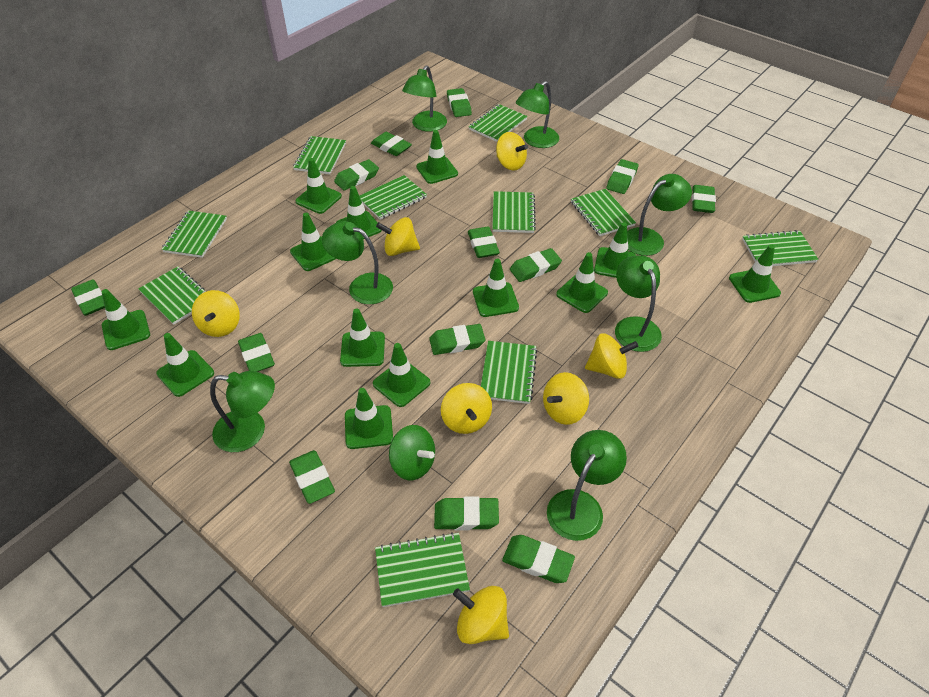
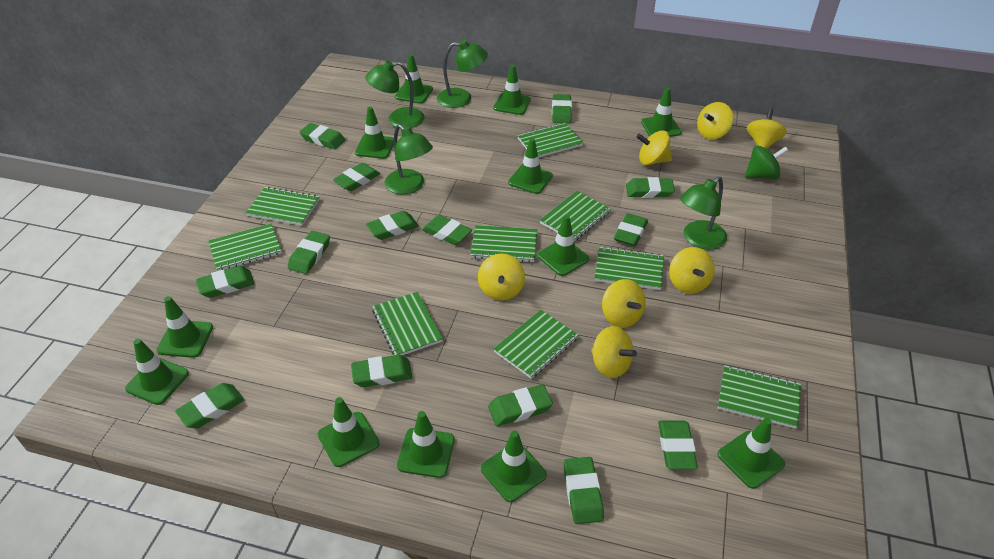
green eraser: [71,279,105,316] [238,333,275,372] [289,450,335,504] [334,159,379,191] [371,132,412,156] [429,324,485,355] [434,496,499,530] [447,88,472,117] [468,226,500,258] [502,535,575,583] [510,248,562,282] [606,159,639,194] [692,185,716,213] = 13 -> [175,383,244,428] [196,266,255,298] [288,231,330,274] [300,123,345,149] [333,163,380,191] [351,355,412,387] [366,211,419,240] [422,215,472,245] [488,384,553,426] [552,94,572,124] [564,457,604,524] [614,213,648,246] [626,177,675,198] [658,421,698,469] = 14
green lamp: [210,371,275,452] [322,221,393,304] [402,65,447,132] [516,81,559,148] [547,430,627,541] [615,255,662,352] [627,174,692,256] = 7 -> [365,61,425,128] [384,124,433,194] [437,40,488,108] [680,177,727,250] = 4
green notebook: [138,266,206,325] [162,210,227,258] [293,136,346,174] [360,175,427,220] [375,532,470,607] [468,104,528,142] [481,341,538,404] [492,191,536,233] [571,189,636,236] [742,230,818,266] = 10 -> [208,224,282,271] [246,187,319,226] [372,292,443,355] [470,225,537,263] [493,310,578,379] [517,123,583,157] [540,191,611,241] [595,246,664,290] [718,365,801,429] = 9
green traffic cone: [102,289,150,350] [156,333,214,397] [290,213,336,271] [296,158,342,214] [336,186,382,239] [340,308,385,367] [345,388,393,449] [373,343,430,407] [416,130,458,184] [473,259,519,317] [556,252,608,313] [594,222,636,278] [729,244,781,303] = 13 -> [125,339,189,405] [157,296,213,358] [318,397,379,467] [355,107,394,159] [395,54,433,104] [397,411,455,478] [481,431,547,502] [493,65,531,115] [508,138,553,194] [537,215,589,276] [641,88,681,137] [717,418,785,489] = 12

